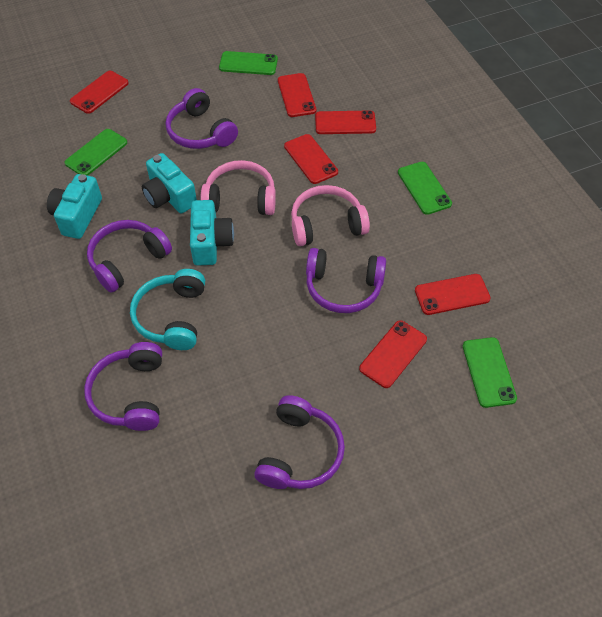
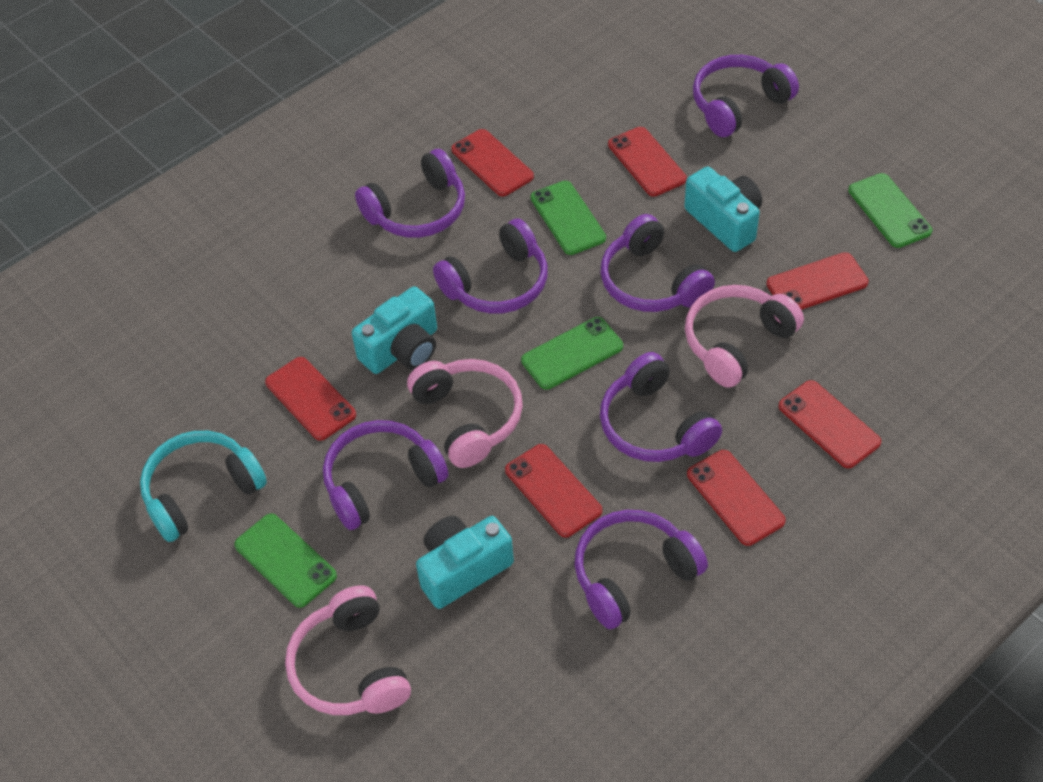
pink headphones: [200,160,276,215] [291,185,370,246] = 2 -> [285,585,411,715] [407,359,523,468] [685,285,804,388] = 3
purple headphones: [84,342,162,431] [87,220,172,292] [166,88,238,149] [254,395,345,489] [306,248,386,313] = 5 -> [323,420,448,530] [355,149,465,238] [433,218,548,314] [574,510,708,629] [600,214,715,312] [600,352,722,462] [693,55,799,137] = 7
red phone: [70,71,129,114] [278,73,316,117] [284,134,338,184] [315,110,376,134] [359,320,427,388] [415,274,491,315] = 6 -> [265,357,356,441] [451,129,534,197] [505,444,602,538] [608,127,687,197] [687,450,786,546] [766,252,869,310] [778,380,881,468] = 7

